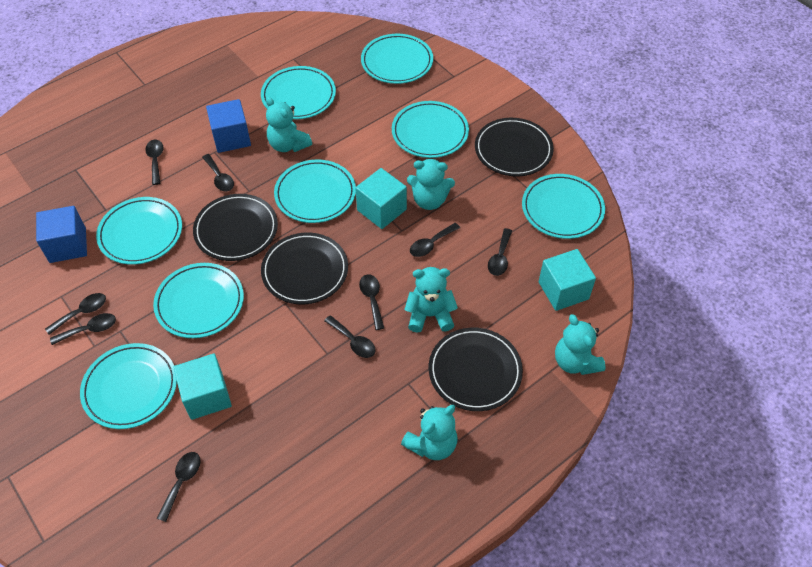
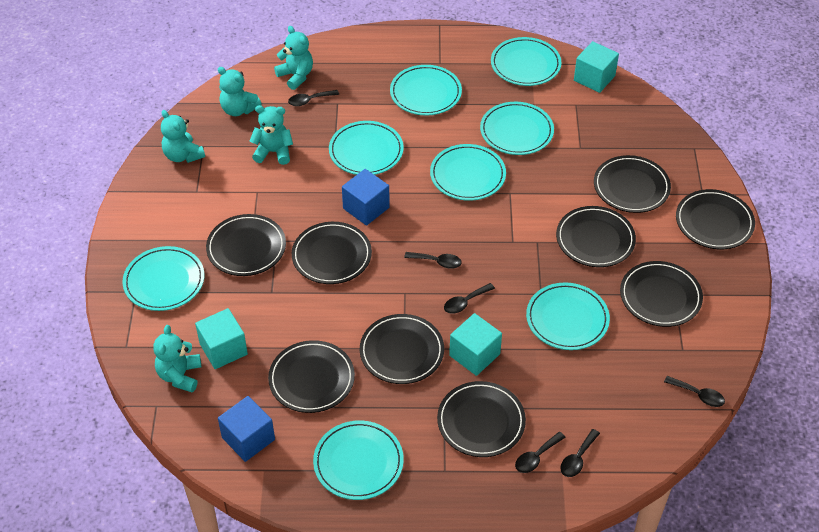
black plate: [193,194,278,261] [261,233,348,304] [429,328,523,411] [475,118,554,176] = 4 -> [206,214,286,276] [268,340,355,413] [292,222,372,284] [360,314,444,384] [437,381,526,457] [556,206,636,267] [594,155,671,213] [620,261,703,327] [676,189,755,249] = 9
black spoon: [45,293,106,335] [50,313,116,345] [145,140,164,185] [157,452,200,522] [202,154,234,191] [324,315,376,358] [359,274,384,330] [410,223,460,257] [488,228,512,276] = 9 -> [288,90,339,106] [404,252,462,269] [444,283,495,314] [515,432,566,473] [560,429,600,477] [664,376,725,407] = 6

